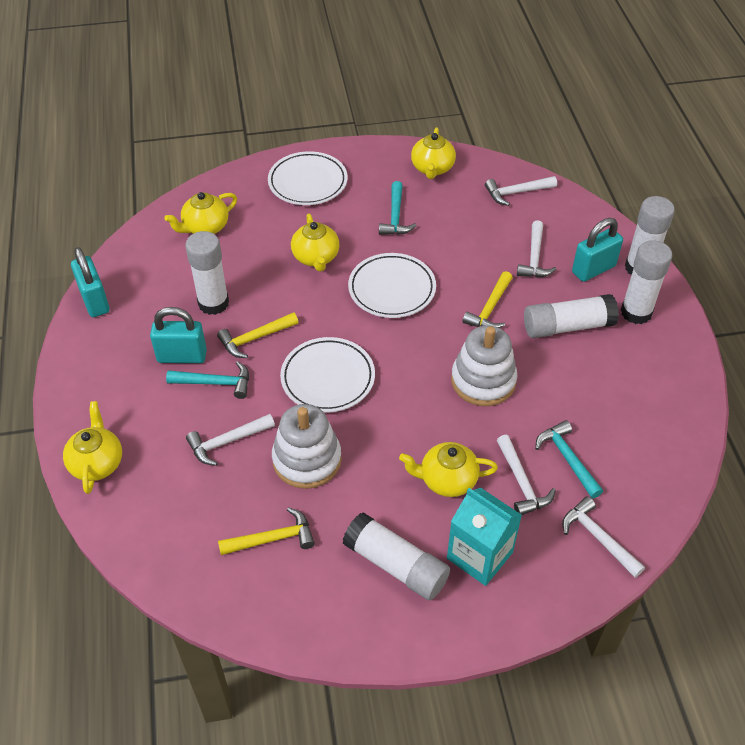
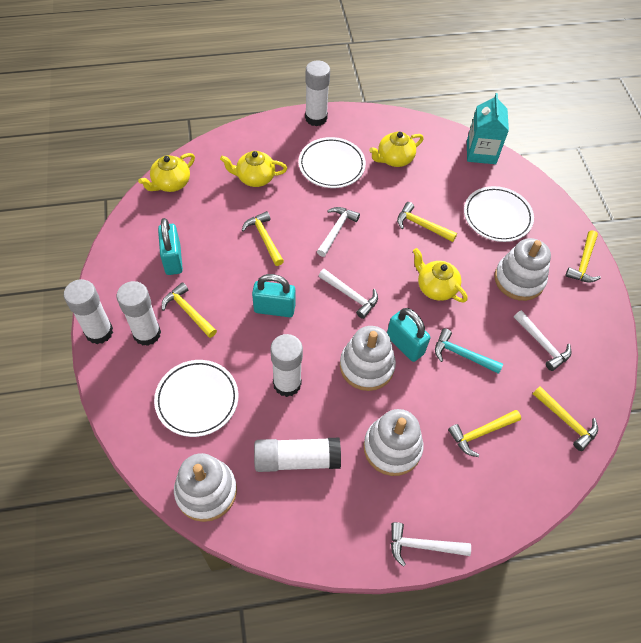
turquoise hammer: [166,361,249,399] [379,181,417,235] [535,420,603,498] = 3 -> [435,328,503,374] = 1
white hammer: [186,414,275,466] [485,176,557,206] [497,435,556,515] [517,220,556,278] [562,496,645,578] = 5 -> [317,207,360,257] [319,269,378,319] [391,522,471,567] [514,310,571,371] = 4
white stacking toy: [272,404,342,489] [451,326,517,406] = 2 -> [174,453,237,522] [340,326,396,391] [364,409,424,476] [494,238,551,301] = 4
yellow hammer: [217,312,298,358] [218,507,315,555] [463,271,513,328] = 3 -> [162,282,217,338] [242,211,284,266] [397,202,457,242] [448,410,521,457] [533,386,598,451] [565,230,601,282] = 6
yellow teapot: [63,401,122,494] [164,192,237,234] [291,213,339,272] [399,442,498,497] [411,128,456,179] = 5 -> [138,153,195,192] [220,151,287,187] [369,132,424,167] [413,248,467,302] = 4

